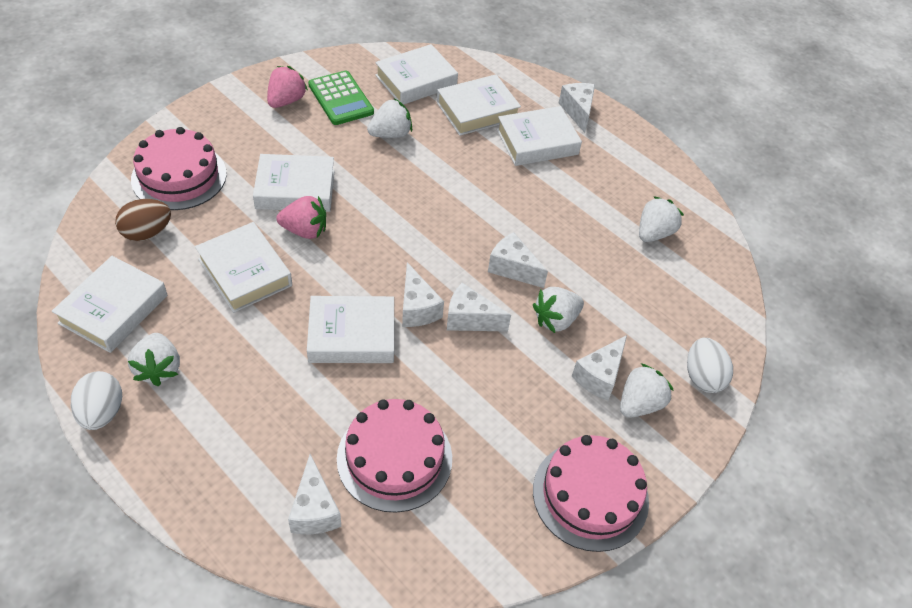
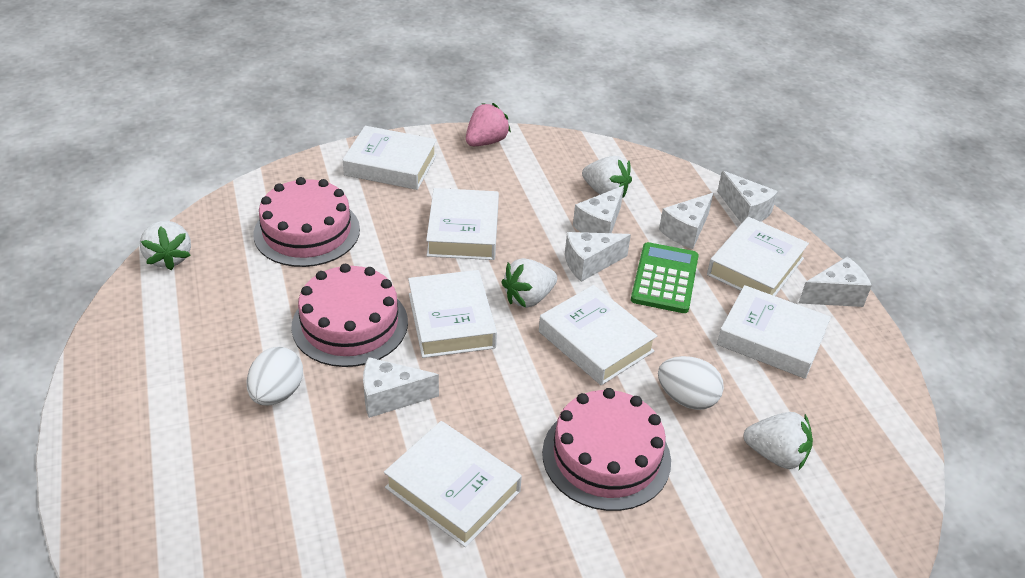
brown egg: [115,199,171,241] = 1 -> none = 0
pink strawberry: [267,66,308,108] [276,196,326,239] = 2 -> [466,103,511,146] = 1
white strawberry: [128,333,180,386] [367,98,412,138] [533,287,584,333] [620,363,674,418] [639,196,684,242] = 5 -> [140,221,191,270] [501,258,557,308] [582,156,632,198] [743,412,813,470] = 4

